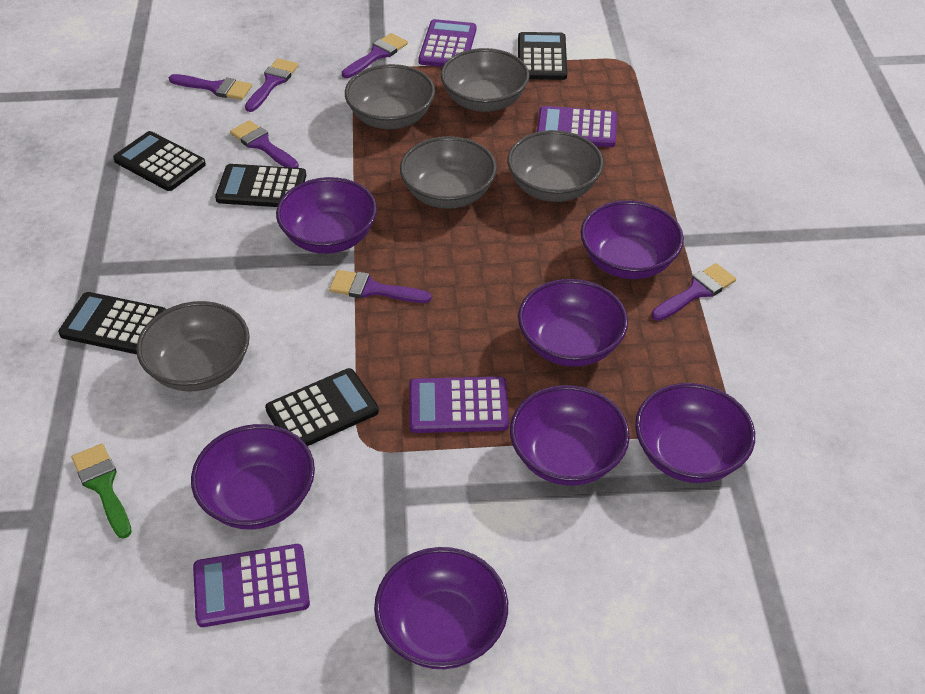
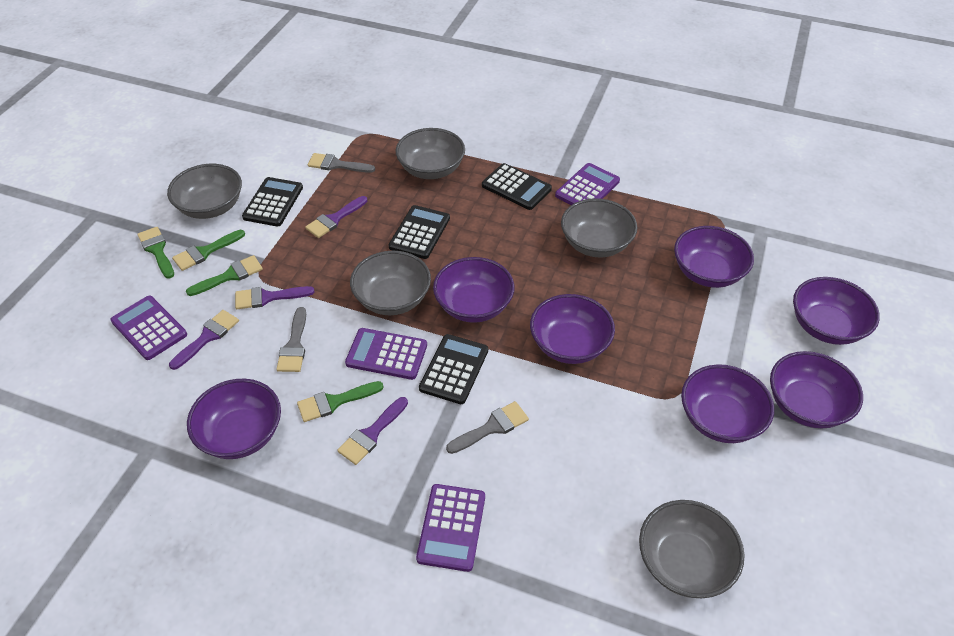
black calculator: [58,292,166,354] [113,131,206,191] [215,164,306,207] [265,368,379,446] [518,32,567,80] = 5 -> [242,177,303,227] [388,205,450,259] [419,334,488,404] [482,163,552,210] = 4
green brush: [72,443,132,538] = 1 -> [137,227,174,279] [172,230,245,271] [186,255,263,296] [297,381,384,422] = 4
grey brush: none = 0 -> [276,307,306,372] [308,153,375,173] [446,401,529,454] = 3
purple brush: [169,74,252,100] [230,120,299,168] [245,58,299,112] [329,270,431,303] [342,33,408,78] [651,263,736,321] = 6 -> [169,310,239,370] [235,286,315,309] [305,196,367,238] [337,397,408,465] = 4

